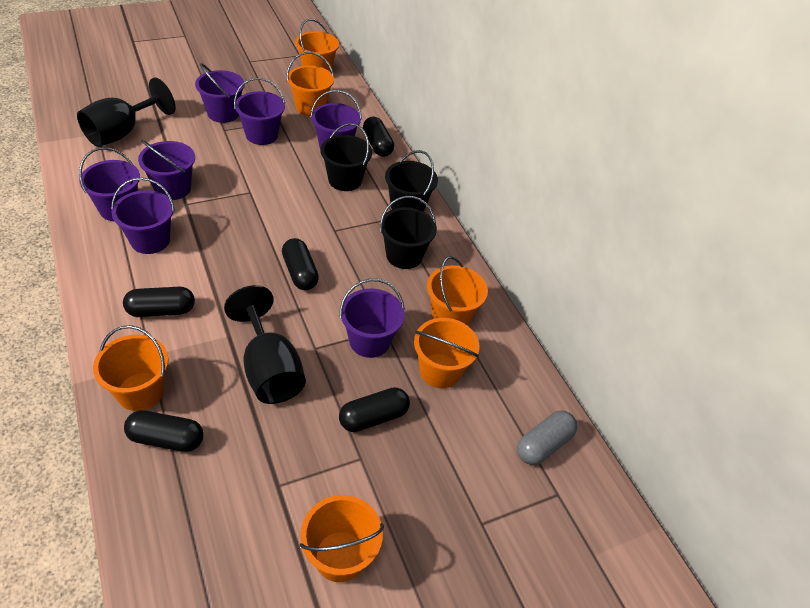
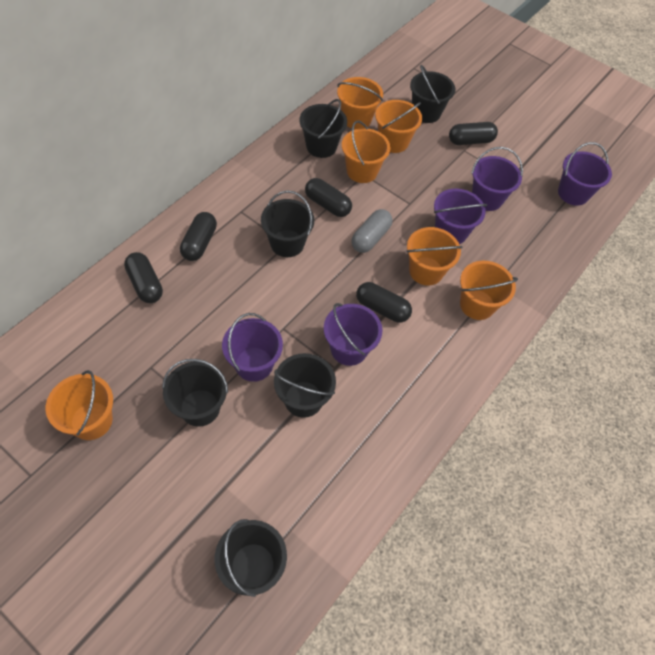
black bucket: [320,123,372,191] [380,196,437,269] [385,150,438,212] = 3 -> [162,359,228,427] [215,519,287,597] [261,191,314,257] [274,353,336,418] [299,99,347,158] [410,65,455,123] = 6
black goblet: [77,78,175,147] [224,285,306,404] = 2 -> none = 0
purple bucket: [79,147,140,221] [111,178,175,254] [138,140,195,200] [195,63,245,123] [234,78,285,145] [311,90,362,149] [340,279,405,358] = 7 -> [222,313,283,382] [324,303,383,366] [434,189,487,244] [471,147,523,211] [558,142,612,206] = 5

